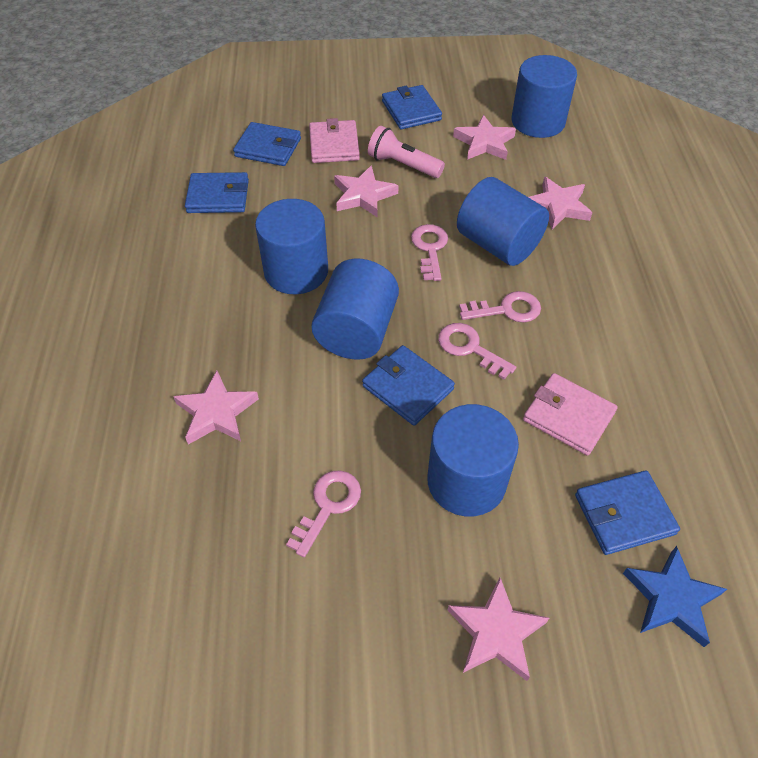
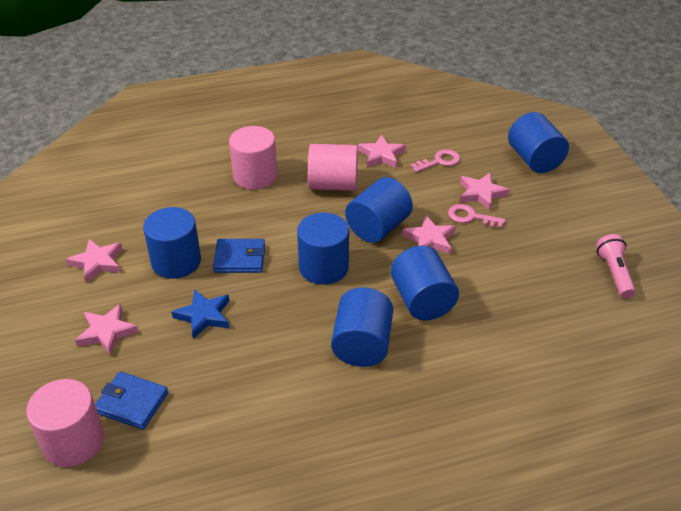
blue cylinder: [255,199,328,294] [311,258,399,360] [427,404,519,516] [457,177,549,266] [512,55,577,138] = 5 -> [143,207,201,279] [297,213,349,285] [331,287,393,367] [345,177,413,243] [391,246,459,321] [508,112,569,173] = 6
blue wallet: [185,172,249,213] [233,122,301,166] [362,345,455,426] [382,85,442,129] [575,470,680,555] = 5 -> [95,372,168,430] [213,239,265,273] = 2
pink cylinder: none = 0 -> [26,379,104,467] [229,126,277,190] [308,144,358,191] = 3
pink key: [286,470,361,557] [411,224,448,281] [438,323,516,380] [459,291,541,323] = 4 -> [411,149,460,173] [448,204,506,228] = 2
pink wallet: [309,118,360,163] [523,373,618,456] = 2 -> none = 0

